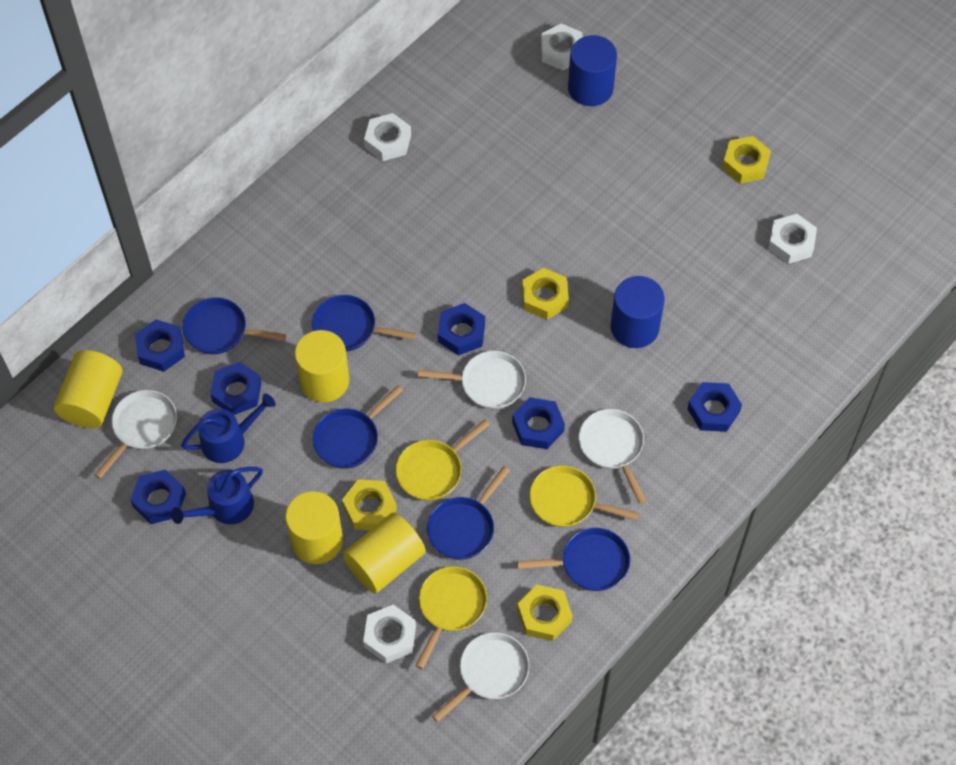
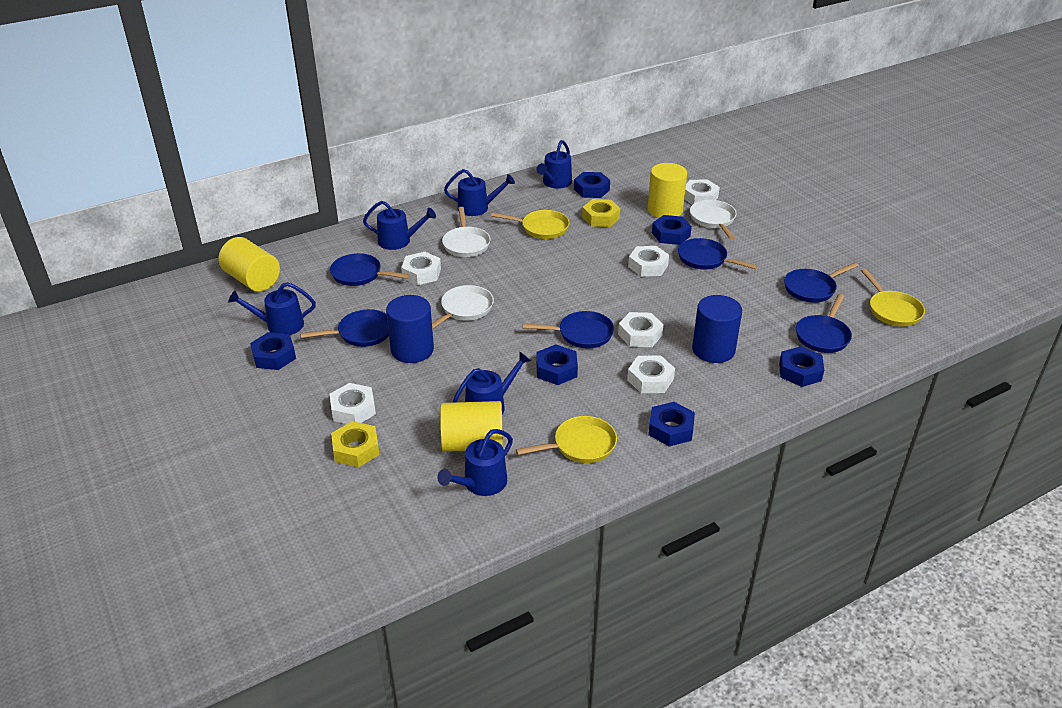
blue pan: [182,298,287,354] [312,295,416,351] [312,385,403,468] [427,466,510,560] [517,528,630,591] = 5 -> [300,309,389,347] [330,253,410,286] [523,311,614,348] [678,238,758,270] [784,262,859,303] [796,294,852,353] = 6
blue watering can: [171,467,263,524] [181,394,276,463] = 2 -> [228,282,316,335] [363,201,436,250] [437,429,513,496] [444,169,515,216] [453,352,531,415] [536,140,572,189] = 6
white nut: [363,605,416,663] [364,113,411,161] [541,23,583,70] [768,214,817,264] = 4 -> [330,383,376,424] [401,252,441,285] [618,312,663,347] [627,355,675,393] [628,246,669,277] [684,179,720,205] = 6
white pan: [95,390,177,479] [418,351,526,409] [432,632,529,722] [579,409,646,504] = 4 -> [432,285,494,329] [442,207,490,257] [690,200,737,240] = 3
yellow cylinder: [54,350,122,428] [286,491,343,564] [295,330,350,402] [343,513,426,593] = 4 -> [219,237,280,291] [440,401,503,452] [648,163,687,218] = 3
yellow nut: [342,479,397,530] [517,585,572,641] [522,268,569,320] [722,136,771,184] = 4 -> [331,421,380,467] [582,199,620,227] = 2

